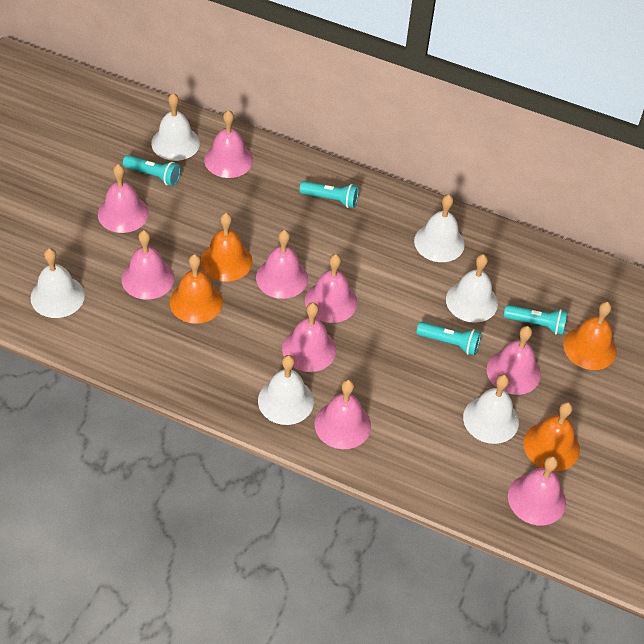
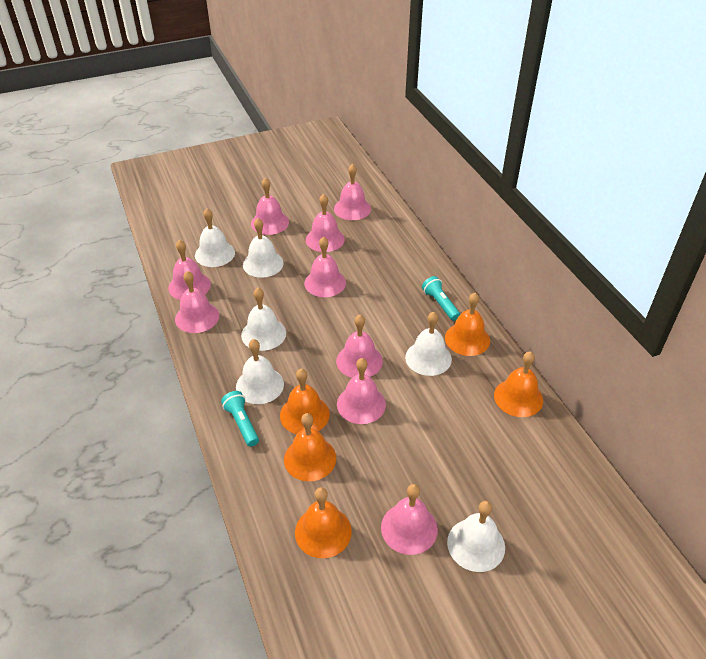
orange bell: [170,254,223,324] [201,213,252,282] [523,402,580,471] [563,302,617,370] = 4 -> [280,369,330,434] [284,413,336,481] [295,487,352,558] [445,293,490,356] [494,351,543,417] = 5
turquoise flashlight: [123,155,181,186] [299,181,359,208] [416,322,481,355] [504,305,568,335] = 4 -> [221,391,259,447] [422,276,460,321] = 2

